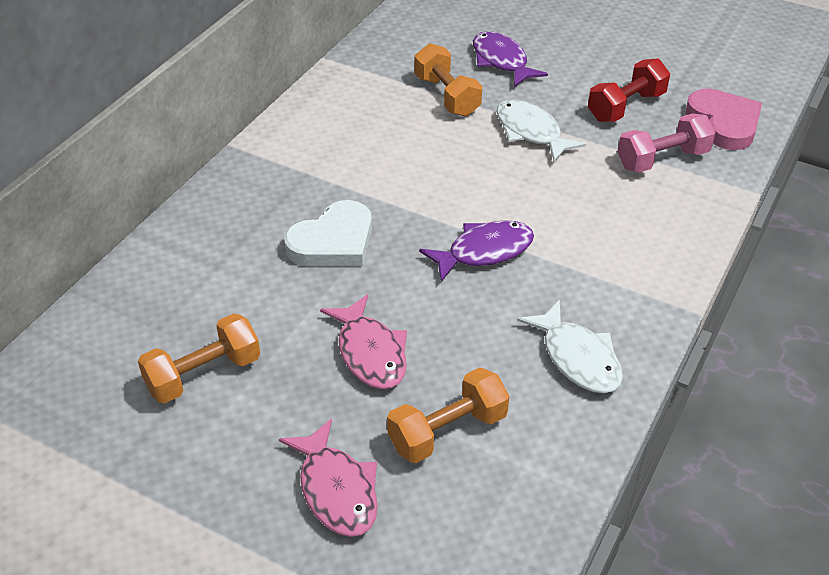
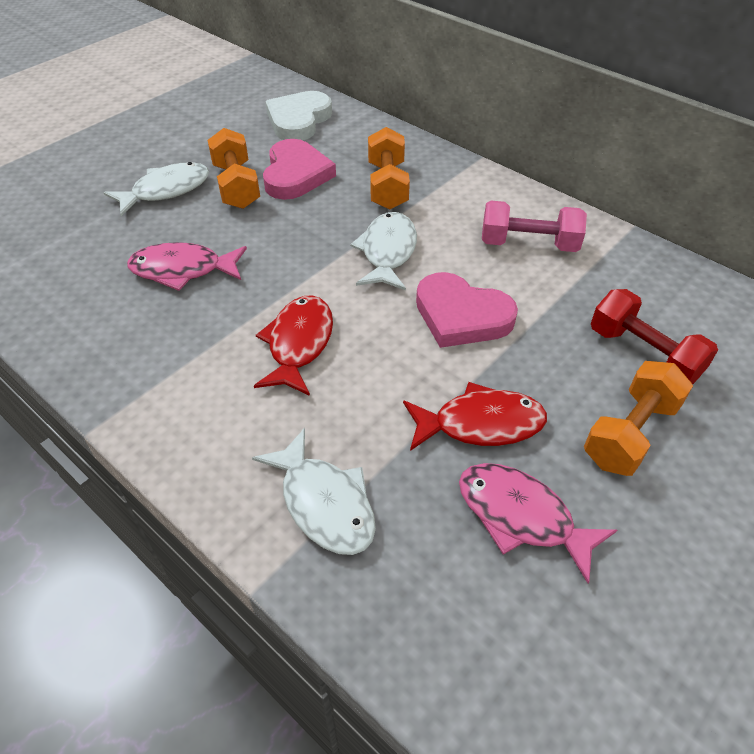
pink heart: [686,89,762,150] = 1 -> [263,139,336,200] [416,272,518,348] = 2
purple fish: [419,220,534,282] [473,31,548,87] = 2 -> none = 0
red fish: none = 0 -> [254,295,333,396] [403,382,547,451] = 2
white fish: [496,100,586,162] [517,300,623,394] = 2 -> [103,162,209,216] [252,428,376,555] [350,212,417,290] = 3

